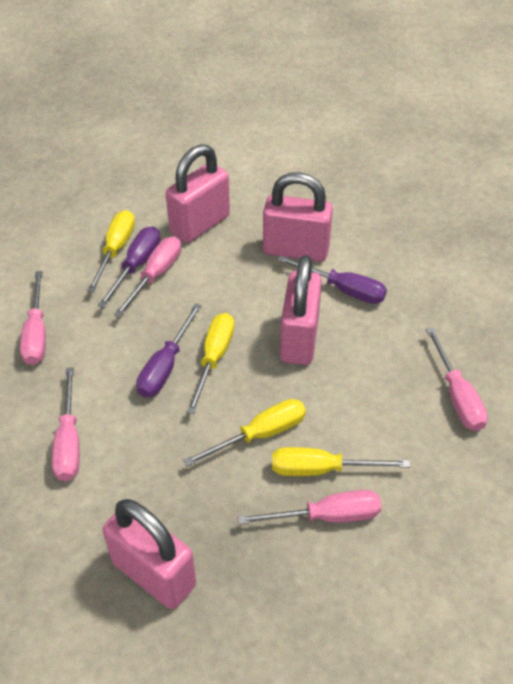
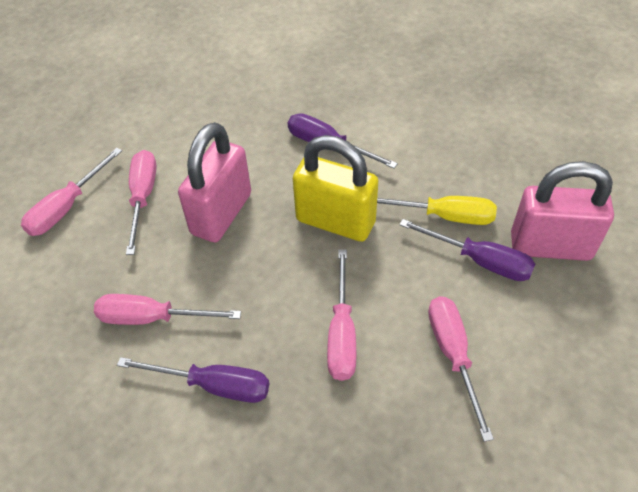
pink padlock: [103,499,196,609] [166,144,230,243] [263,172,333,262] [280,255,322,365] = 4 -> [178,122,251,242] [511,161,614,261] = 2
yellow padlock: none = 0 -> [293,135,378,242] = 1
yellow screwdriver: [87,210,135,293] [183,399,306,467] [187,313,234,414] [272,447,410,476] = 4 -> [377,196,497,225] = 1

